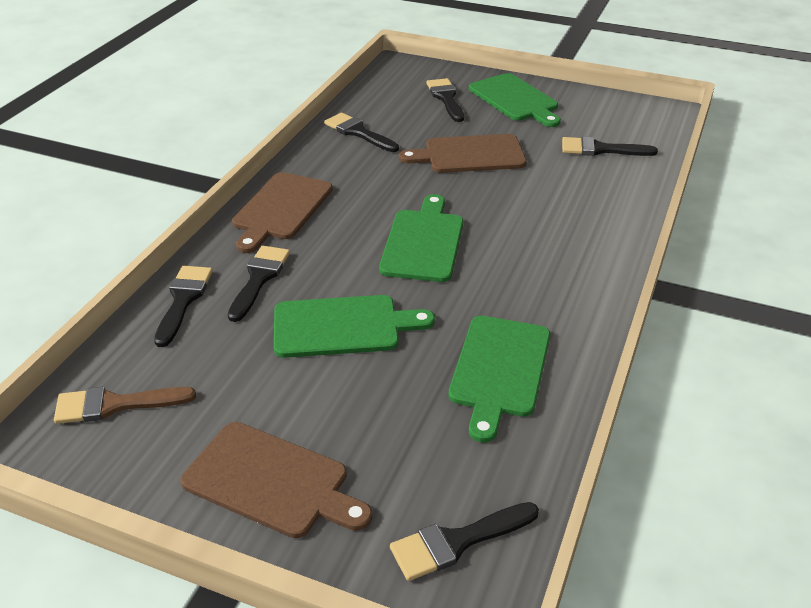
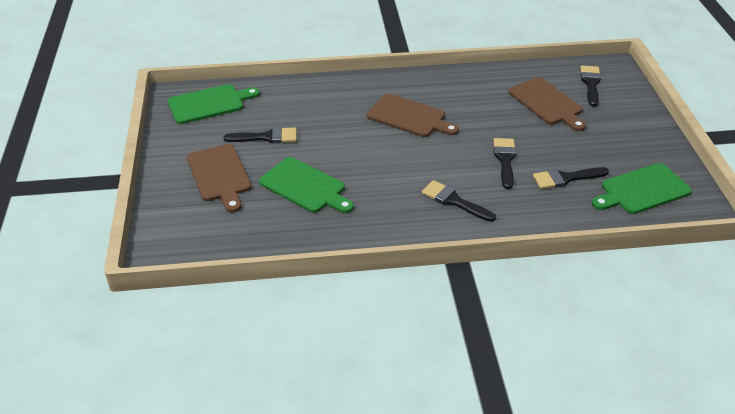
black brush: [154,266,213,347] [228,246,290,322] [324,113,399,152] [390,502,539,581] [426,78,464,122] [562,137,658,156] = 6 -> [224,127,297,143] [422,180,496,222] [494,138,516,189] [533,167,609,189] [580,66,601,107] = 5
brown brush: [54,387,196,424] = 1 -> none = 0
green cutting board: [274,295,435,358] [379,194,463,282] [448,316,550,443] [469,73,561,127] = 4 -> [168,84,260,124] [259,157,354,213] [592,163,692,214] = 3

